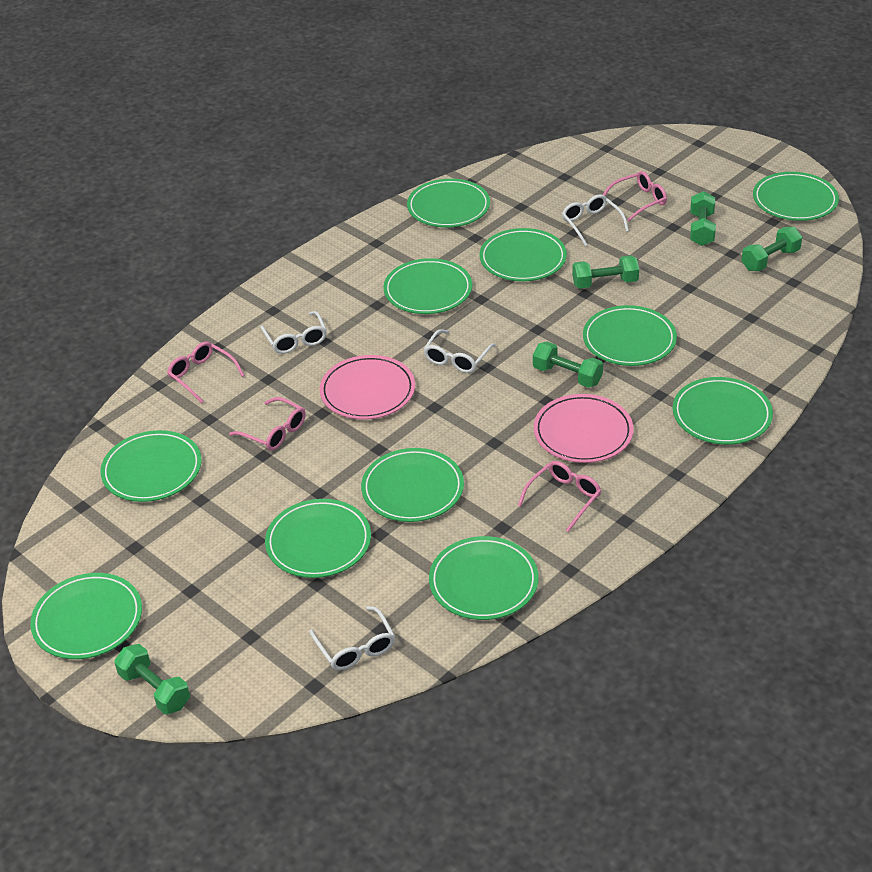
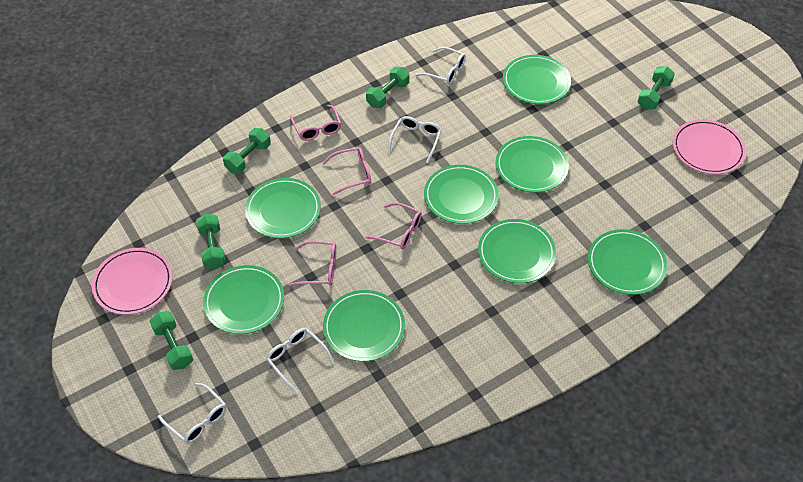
green plate: [30,573,142,659] [100,430,202,502] [265,499,371,578] [361,448,464,522] [383,258,472,314] [407,179,490,228] [429,536,539,620] [479,228,567,281] [583,305,677,366] [673,377,773,445] [753,172,839,221] = 11 -> [203,265,284,334] [245,178,321,238] [323,290,405,361] [424,165,499,224] [478,219,556,283] [496,136,569,193] [503,55,571,104] [588,229,667,295] = 8

